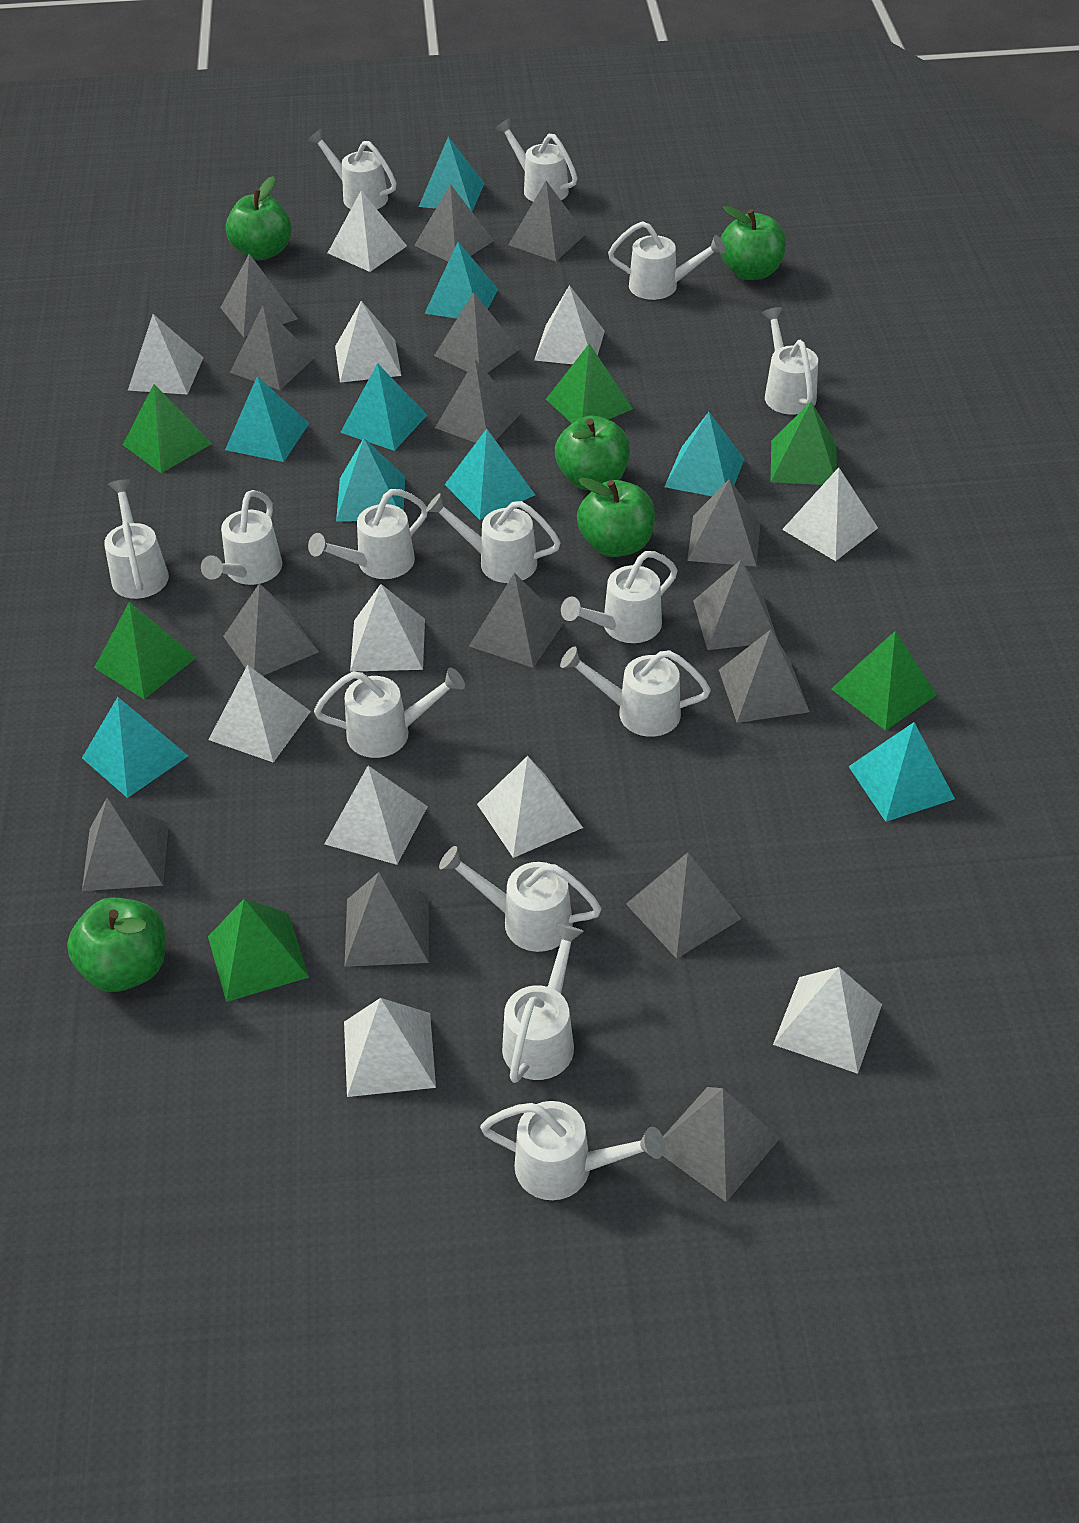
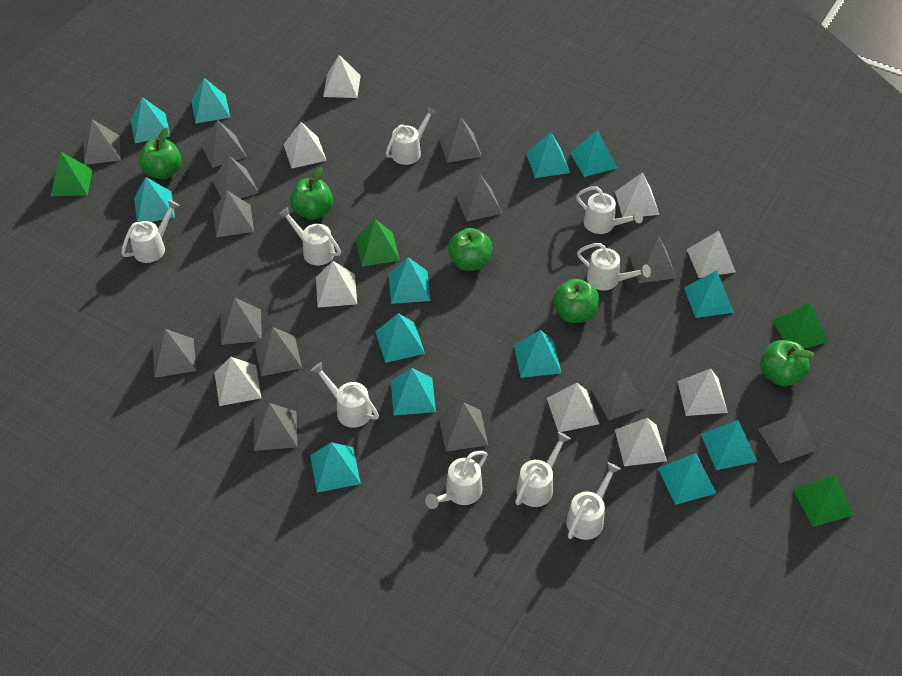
green pyramid: [94,602,197,699] [123,384,213,473] [208,899,309,1002] [546,343,633,423] [771,402,837,485] [831,631,937,731] = 6 -> [51,152,93,196] [355,219,400,267] [773,302,828,348] [793,475,854,527] = 4
grey pyramid: [82,797,169,891] [220,254,298,337] [223,583,319,676] [230,305,315,390] [344,872,429,967] [414,184,494,262] [434,292,519,373] [435,360,522,443] [469,573,565,668] [508,181,586,261] [626,852,742,959] [662,1087,780,1202] [687,479,761,567] [693,560,778,650] [719,630,810,723] = 15 -> [84,119,121,165] [153,329,197,378] [201,120,247,168] [212,156,259,199] [213,191,254,237] [221,297,262,345] [254,403,297,451] [255,327,302,376] [439,116,482,163] [439,402,488,451] [456,174,503,221] [590,369,647,420] [629,236,677,283] [758,412,818,463] = 14
turquoise pyramid: [82,697,188,798] [225,376,310,462] [336,438,405,522] [340,363,427,451] [419,137,485,211] [424,242,498,319] [444,429,535,520] [665,412,744,496] [848,722,955,822] = 9 -> [131,97,170,143] [134,177,175,222] [191,78,230,124] [310,442,361,492] [375,313,425,363] [389,257,431,304] [391,368,436,416] [514,330,561,378] [526,132,570,178] [570,130,617,177] [658,454,716,505] [684,270,734,318] [701,420,757,470] = 13
white pyramid: [128,314,204,395] [208,665,311,762] [324,766,428,865] [328,191,407,272] [335,301,401,383] [344,998,436,1097] [350,584,425,672] [477,756,583,858] [534,285,605,364] [773,967,882,1074] [782,467,878,561] = 11 -> [215,357,261,406] [283,122,327,168] [316,261,357,308] [323,55,361,98] [547,383,599,432] [615,172,659,217] [615,418,667,466] [677,368,728,416] [687,231,736,278] = 9
white watering can: [104,479,169,599] [201,490,282,585] [308,129,397,209] [308,489,427,579] [314,668,465,758] [426,493,561,583] [439,846,602,952] [480,1101,665,1200] [495,118,578,202] [502,924,584,1083] [560,646,711,737] [561,551,678,643] [608,221,726,300] [762,307,818,415] = 14 -> [121,199,180,263] [279,207,341,266] [311,362,379,428] [386,107,437,165] [425,451,488,509] [515,432,571,507] [566,462,621,540] [576,186,643,234] [577,243,651,290] = 9

